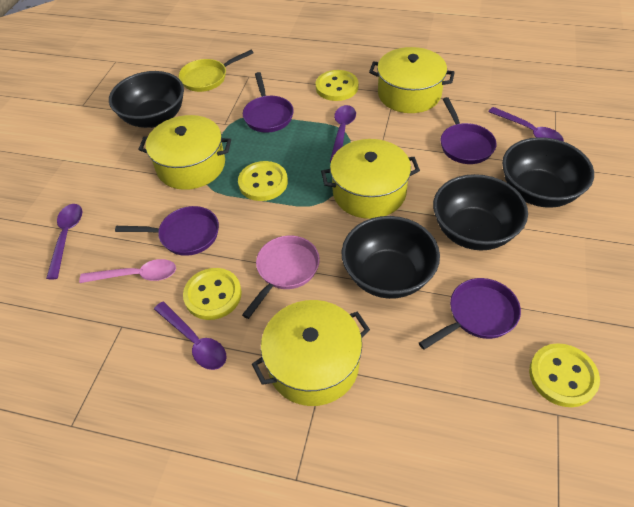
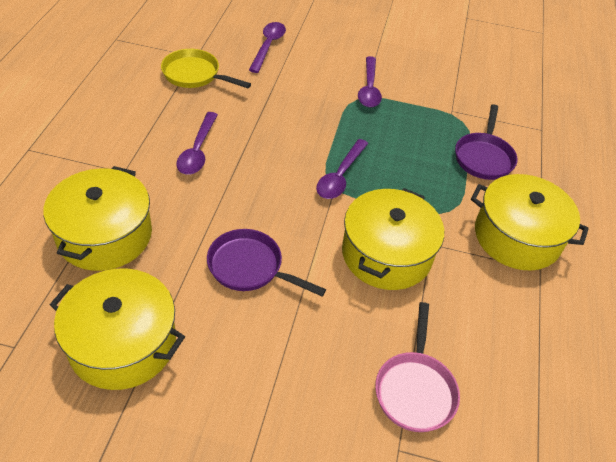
black bowl: [109,71,184,128] [341,216,440,299] [433,174,528,250] [502,137,594,208] = 4 -> none = 0
pink spoon: [79,259,176,283] = 1 -> none = 0
purple pan: [115,206,219,256] [243,72,294,133] [419,278,521,350] [441,97,497,164] = 4 -> [207,229,326,296] [455,104,517,180] = 2
yellow button: [183,268,242,320] [238,161,288,201] [316,70,358,101] [529,343,600,407] = 4 -> none = 0

